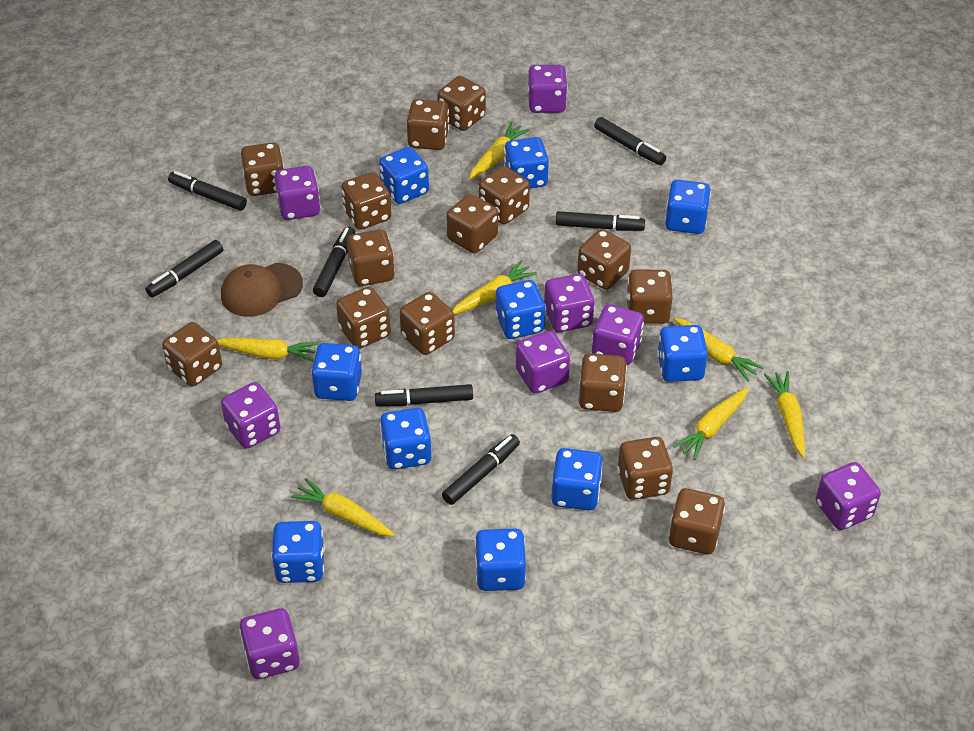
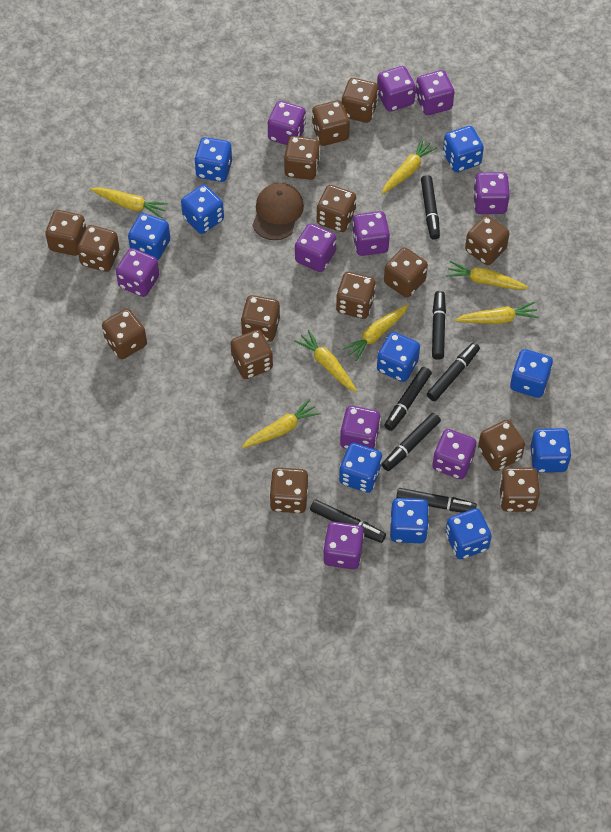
purple dice: [221,382,280,449] [239,608,300,679] [274,166,321,220] [516,331,570,394] [528,65,568,113] [544,274,595,332] [592,304,644,365] [816,462,881,530] = 8 -> [116,248,159,297] [268,101,306,145] [295,223,336,272] [323,522,364,570] [340,406,381,449] [352,211,390,256] [377,66,416,112] [415,70,454,115] [432,429,476,479] [473,172,510,214] = 10

